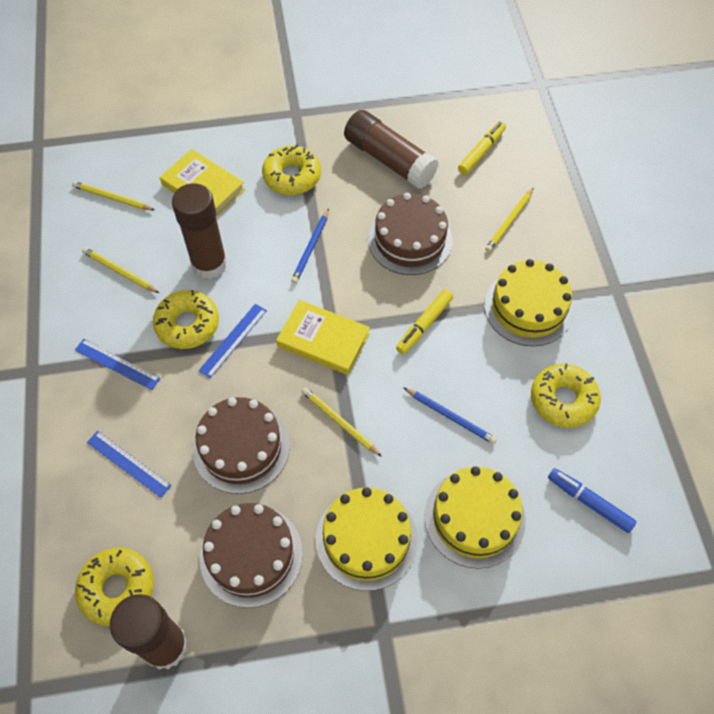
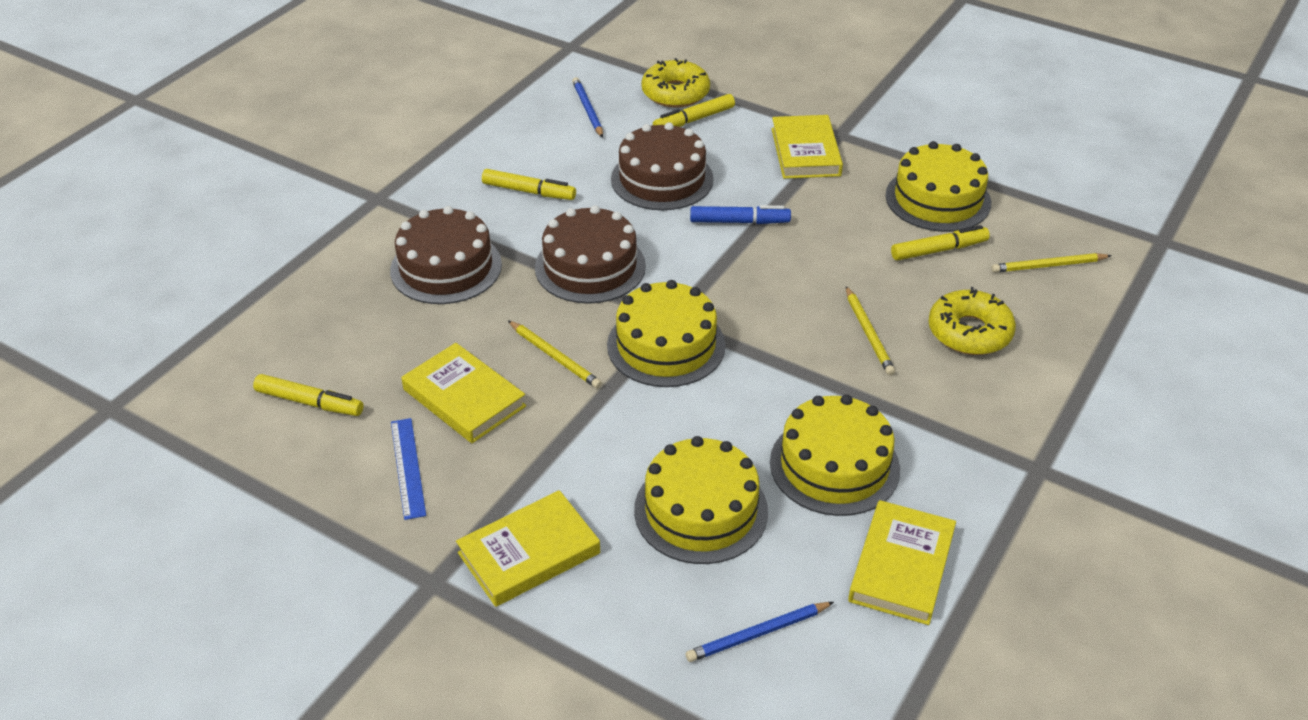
blue ruler: [75,339,160,390] [87,431,172,498] [198,304,267,378] = 3 -> [391,418,426,520] = 1
brown glue stick: [110,594,188,670] [172,183,228,279] [344,110,439,189] = 3 -> none = 0
yellow book: [160,149,245,217] [276,300,370,375] = 2 -> [401,343,526,443] [456,490,600,607] [771,115,843,179] [848,500,956,625] = 4
yellow cake: [316,487,418,591] [424,466,525,569] [484,259,573,346] = 3 -> [607,280,726,387] [634,436,768,564] [770,395,900,516] [886,141,991,232] = 4
yellow donut: [75,548,154,626] [153,290,219,349] [262,145,321,195] [531,364,601,428] = 4 -> [641,58,710,108] [928,287,1016,355] = 2
yellow marker: [396,289,453,354] [458,121,506,174] = 2 -> [253,374,364,416] [482,169,576,200] [653,94,735,127] [891,225,990,261] = 4
yellow pencil: [72,181,155,210] [82,247,159,293] [301,387,382,457] [485,188,534,252] = 4 -> [508,320,602,389] [846,286,895,376] [991,253,1112,273] = 3

